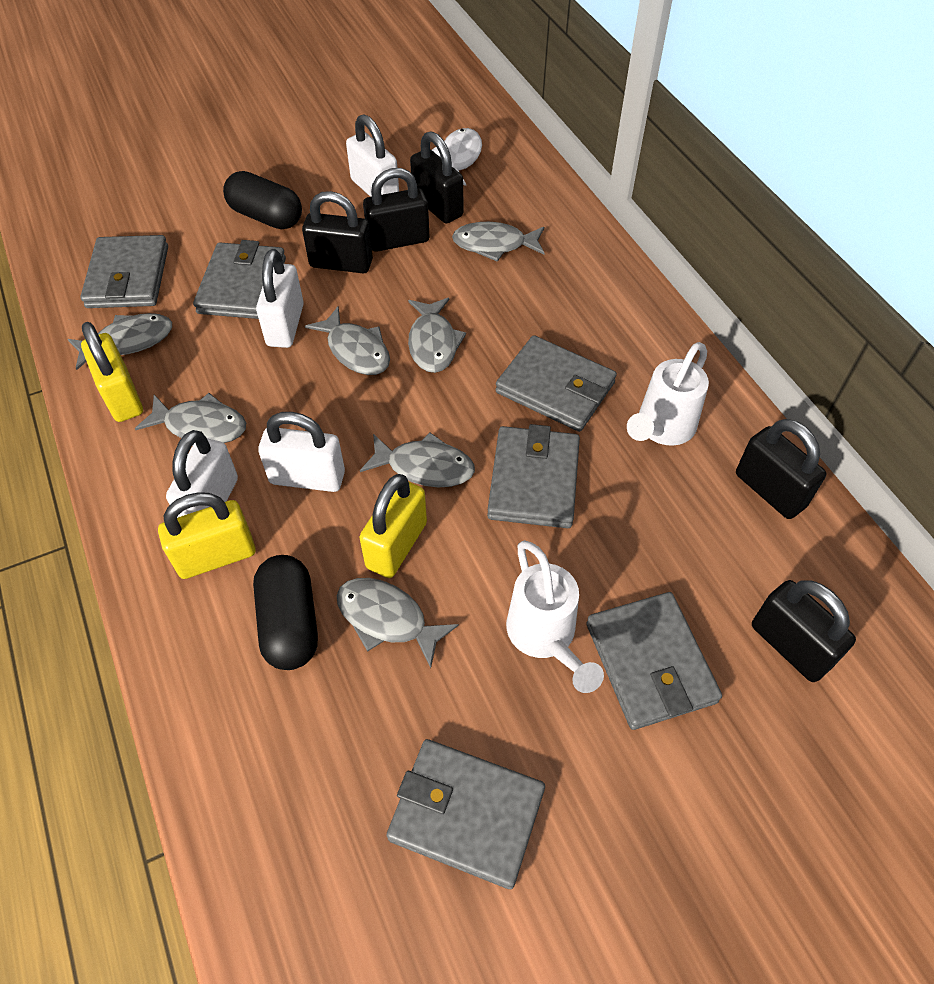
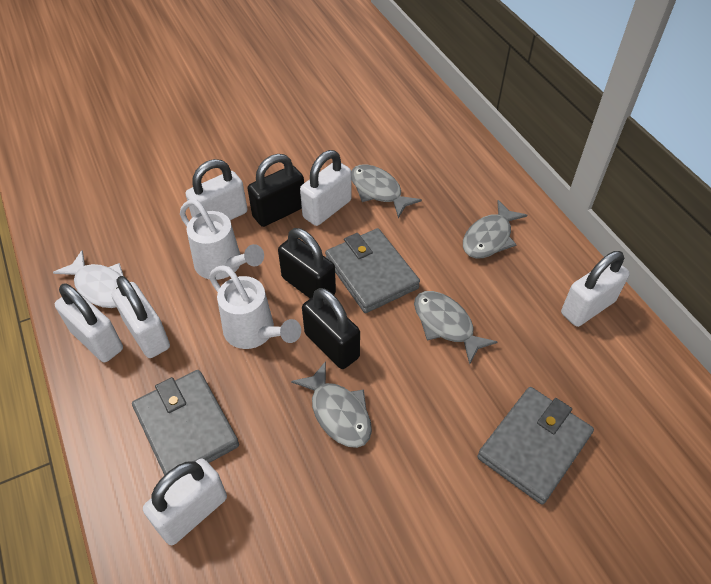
black capsule: [223,171,302,229] [253,555,318,670] = 2 -> none = 0
black padlock: [302,191,373,273] [363,168,429,252] [410,131,463,223] [736,419,827,519] [752,580,856,682] = 5 -> [247,154,304,227] [278,228,336,299] [302,288,360,369] = 3
grey fish: [68,313,172,370] [135,393,246,443] [305,306,390,375] [337,578,459,668] [360,432,475,487] [408,298,466,373] [452,222,545,262] = 7 -> [291,361,372,448] [351,164,422,218] [414,291,498,365] [463,200,527,258] = 4
grey wallet: [80,235,168,308] [193,240,286,319] [387,739,545,889] [487,424,580,528] [495,335,617,432] [586,592,722,730] = 6 -> [132,370,239,475] [325,228,420,313] [477,387,594,505] = 3
white padlock: [166,430,238,518] [256,249,304,348] [258,412,345,492] [346,114,399,197] = 4 -> [55,284,123,362] [111,276,170,358] [143,459,227,545] [186,159,247,220] [300,150,352,226] [561,251,630,327] = 6
yellow padlock: [81,322,143,422] [158,492,255,579] [359,474,427,578] = 3 -> none = 0

